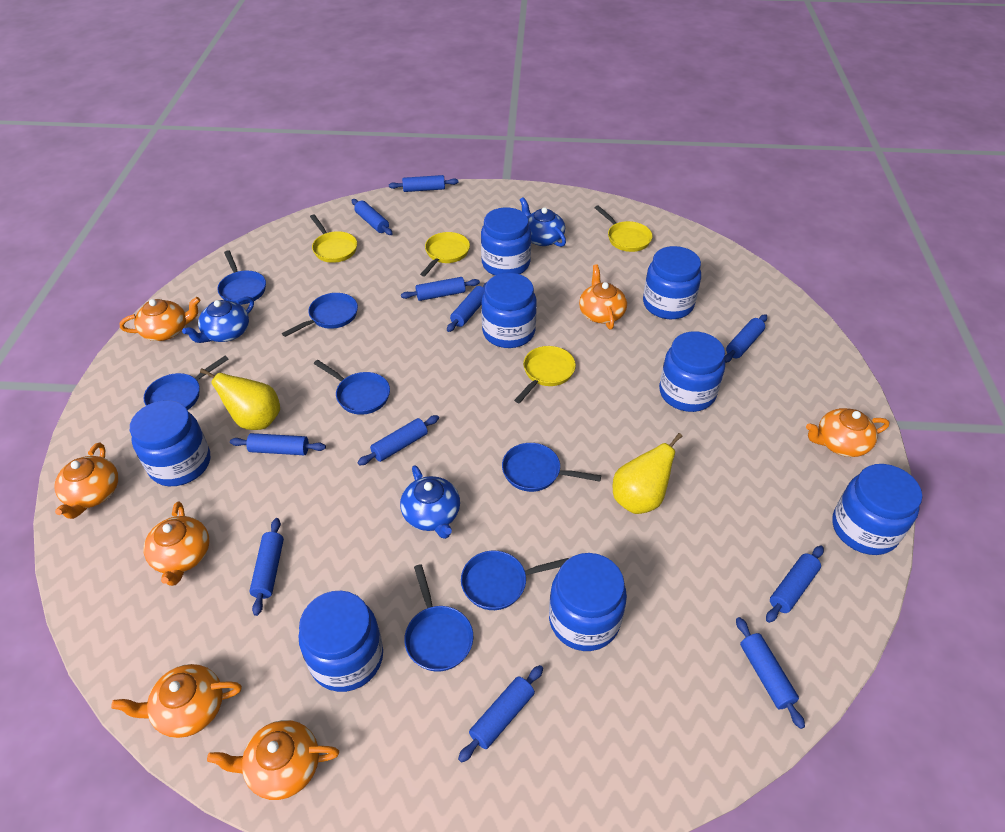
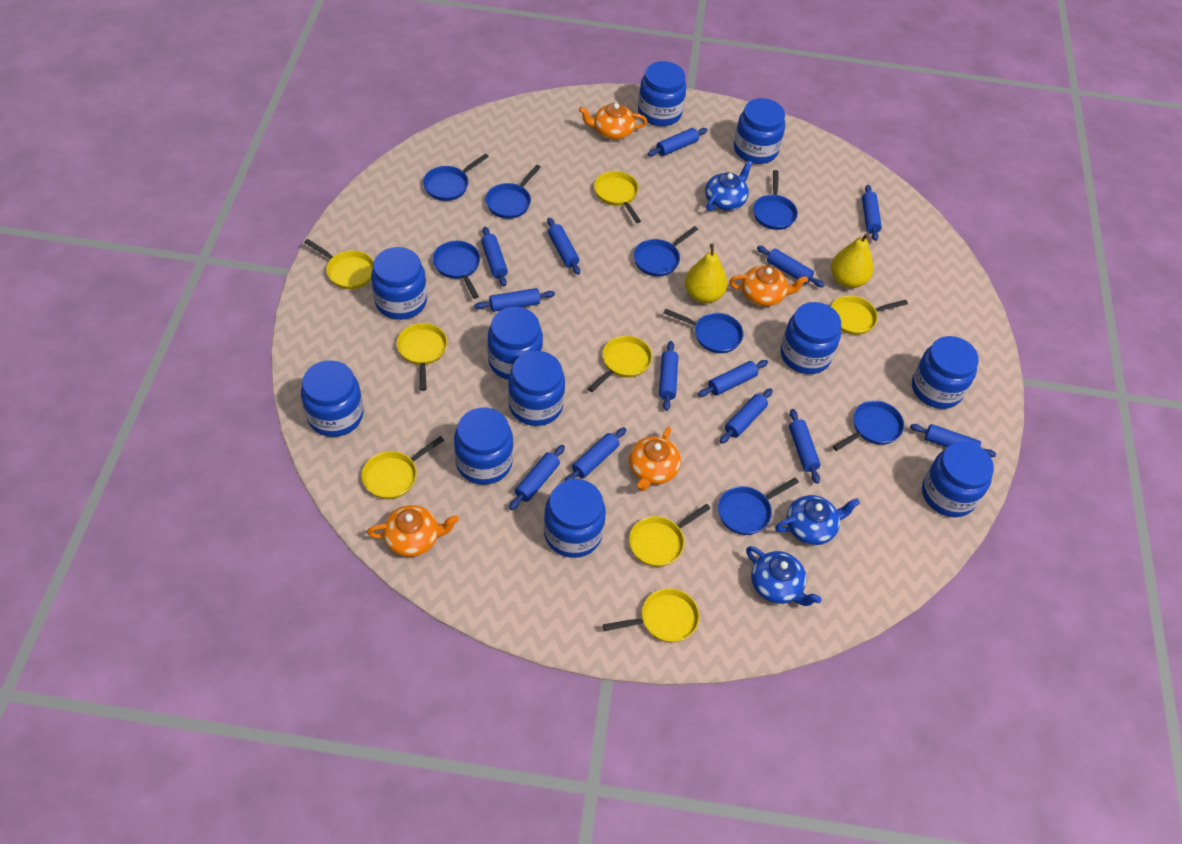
blue jar: [130,400,210,486] [299,591,383,692] [481,207,531,276] [481,273,537,348] [549,553,627,651] [643,246,701,319] [659,331,725,412] [832,464,922,555] = 8 -> [301,360,363,437] [371,247,427,320] [454,407,513,485] [487,307,543,380] [508,351,565,426] [544,479,606,558] [638,61,686,126] [734,98,785,164] [780,302,841,374] [912,336,979,409] [922,442,994,517] = 11
blue pan: [144,356,229,410] [217,250,266,305] [282,293,358,337] [314,360,390,415] [404,564,473,672] [461,551,569,610] [502,443,601,492] = 7 -> [423,154,489,201] [433,241,480,299] [485,165,541,219] [634,226,698,277] [664,309,744,353] [718,477,799,535] [753,170,798,230] [833,400,904,451] = 8
blue rolling pin: [230,433,326,455] [250,518,284,616] [351,199,393,235] [357,415,439,465] [389,175,459,192] [401,277,480,301] [447,282,487,332] [458,665,543,763] [724,314,767,363] [736,617,805,729] [766,545,824,623] = 11 -> [474,288,555,312] [481,227,508,286] [509,445,565,510] [547,218,580,275] [565,427,626,481] [648,128,707,156] [659,341,678,411] [698,360,768,397] [720,388,773,444] [757,246,824,287] [789,409,821,484] [862,185,882,241] [910,424,996,457] = 13
orange teapot: [54,443,118,519] [111,664,242,738] [120,297,200,341] [144,501,209,586] [207,720,339,800] [579,264,627,329] [806,408,889,457] = 7 -> [367,505,459,557] [579,103,647,140] [629,427,681,491] [729,266,808,306] = 4
yellow pan: [310,214,357,263] [420,232,470,277] [514,346,576,403] [595,205,653,252] = 4 -> [304,239,374,289] [362,436,444,499] [397,323,447,391] [588,336,652,392] [594,171,641,223] [603,588,700,642] [629,504,711,567] [831,295,908,335] = 8

